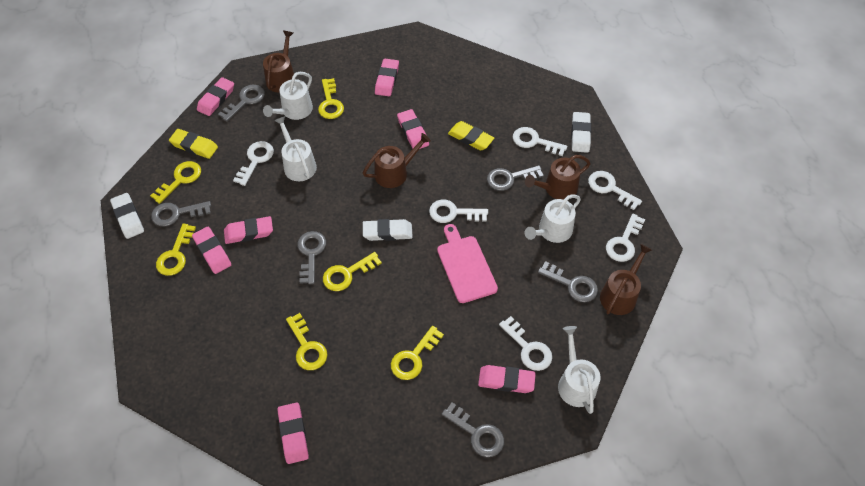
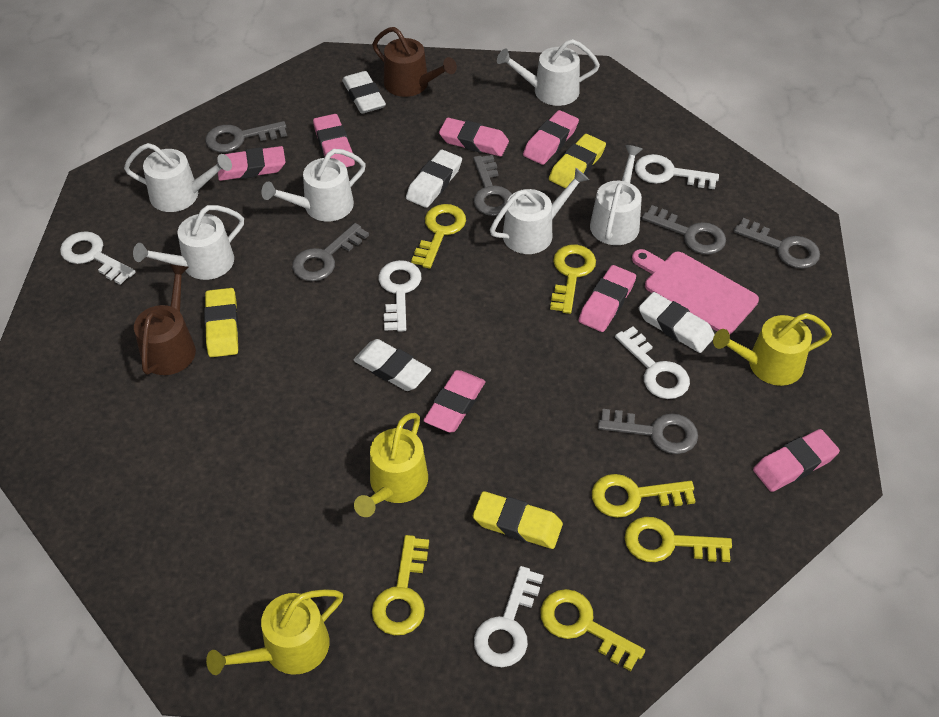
brown watering can: [263,31,296,93] [363,133,431,188] [525,155,591,200] [600,244,652,315] = 4 -> [134,264,196,375] [372,27,457,97] = 2
white eraser: [110,193,144,239] [363,219,413,241] [571,112,591,153] = 3 -> [342,71,386,114] [353,339,431,391] [406,150,462,208] [639,292,715,353] = 4
white key: [233,141,274,186] [429,199,488,223] [499,316,552,371] [513,127,567,156] [588,171,642,210] [606,214,645,262] = 6 -> [60,231,136,285] [379,260,421,332] [474,566,544,667] [615,326,690,399] [635,154,719,189] = 5
white watering can: [263,72,313,120] [274,116,317,181] [524,195,581,243] [558,326,600,414] = 4 -> [124,143,232,212] [133,205,244,280] [261,149,366,222] [490,168,589,254] [497,39,600,106] [590,145,643,245] = 6
yellow eraser: [169,129,218,159] [448,121,494,151] = 2 -> [204,288,239,357] [473,491,563,549] [549,134,606,188] = 3
yellow watering can: none = 0 -> [206,589,343,675] [354,413,428,517] [713,313,832,386] = 3

